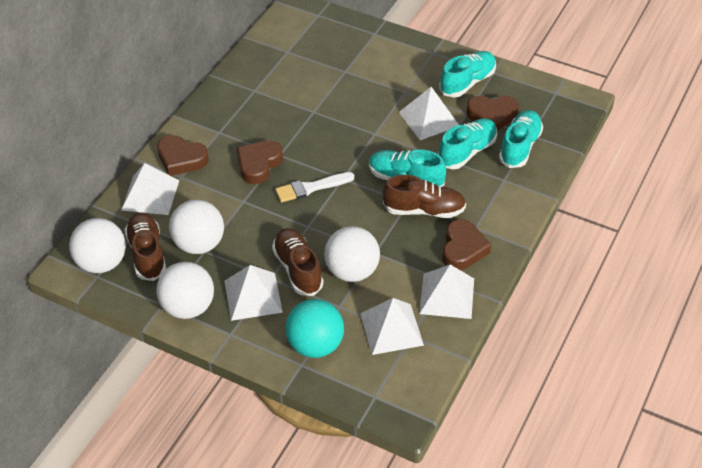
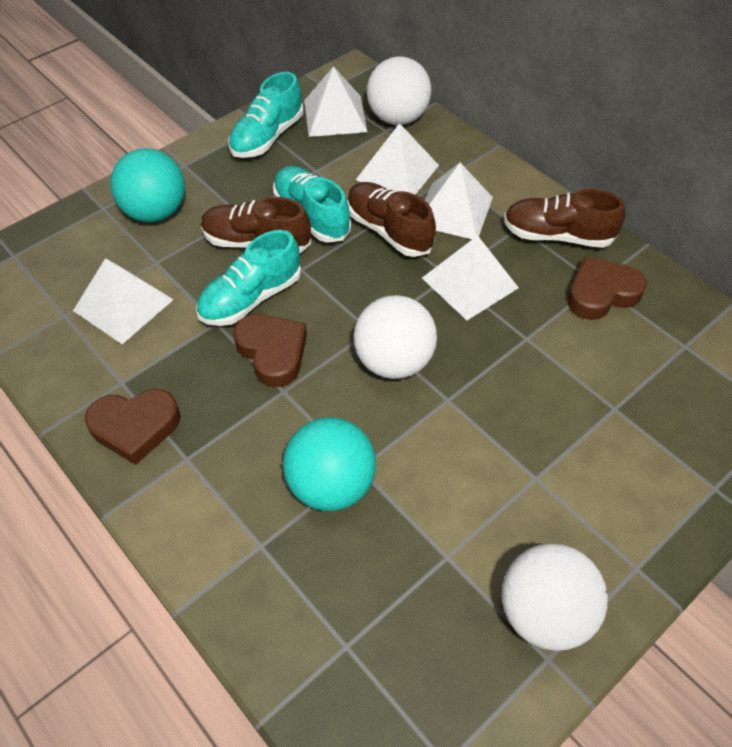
brown heart: [157,135,209,176] [237,140,283,184] [442,220,491,270] [466,95,519,131] = 4 -> [85,389,181,465] [233,314,307,387] [568,256,647,320] = 3
turquoise ball: [285,299,344,358] = 1 -> [110,148,185,222] [283,417,376,511] = 2
turquoise shoe: [369,149,446,187] [438,118,497,169] [439,51,496,97] [499,110,543,168] = 4 -> [196,230,301,326] [228,72,303,158] [273,166,351,243] = 3
white ball: [69,218,126,273] [156,262,214,319] [169,200,224,254] [324,226,380,282] = 4 -> [354,295,437,379] [367,56,431,125] [502,543,608,651] = 3
white brush: [275,172,355,202] = 1 -> none = 0

